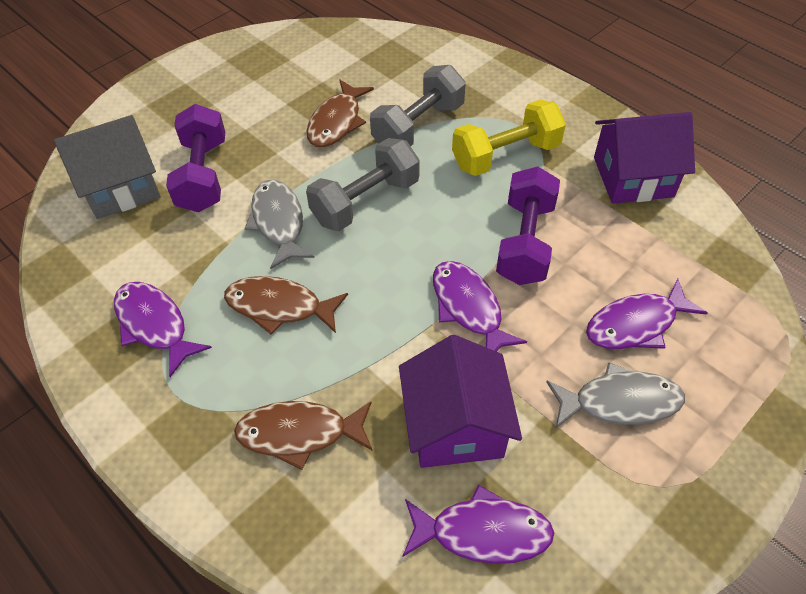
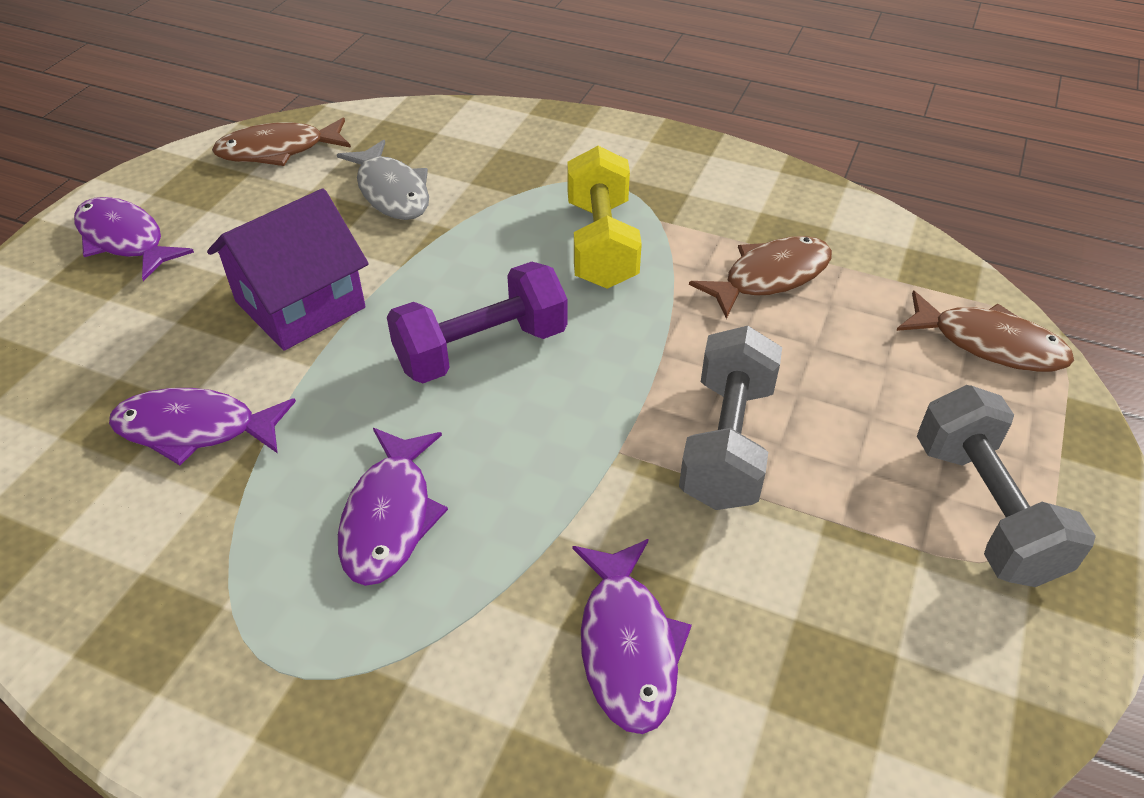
grey fish: [245,180,315,269] [546,362,685,428] = 2 -> [337,140,429,220] = 1
grey house: [54,115,161,219] = 1 -> none = 0
purple dumbbell: [166,104,225,212] [496,167,560,285] = 2 -> [387,262,568,383] = 1
purple house: [399,335,522,468] [594,112,695,204] = 2 -> [207,188,369,351] = 1

